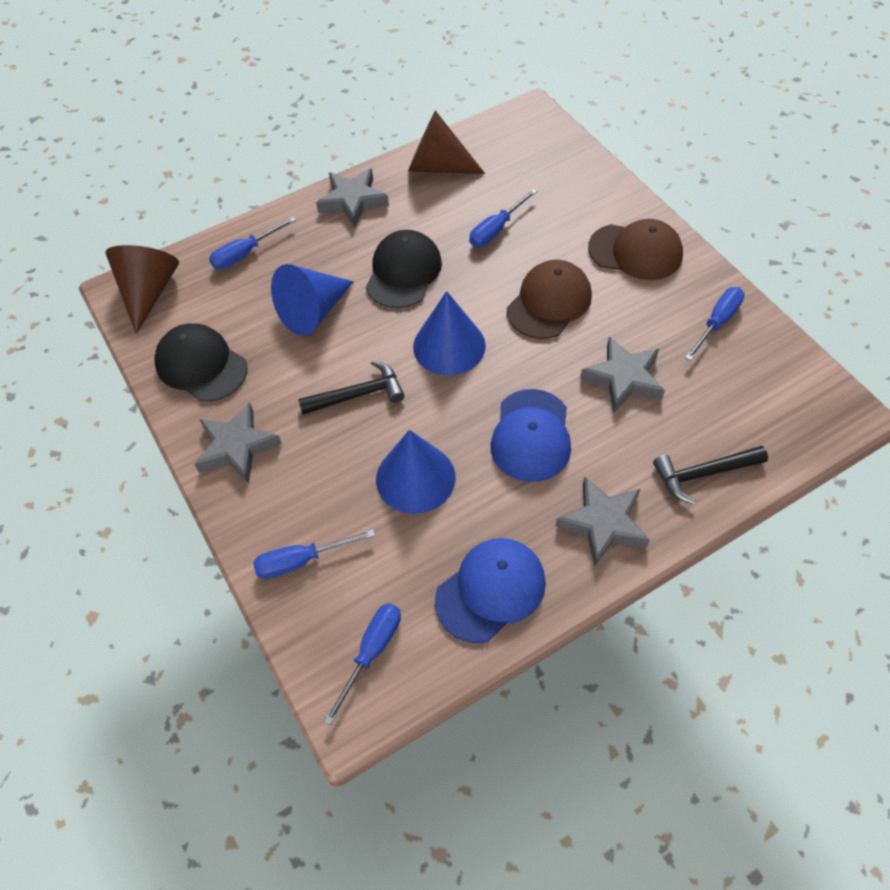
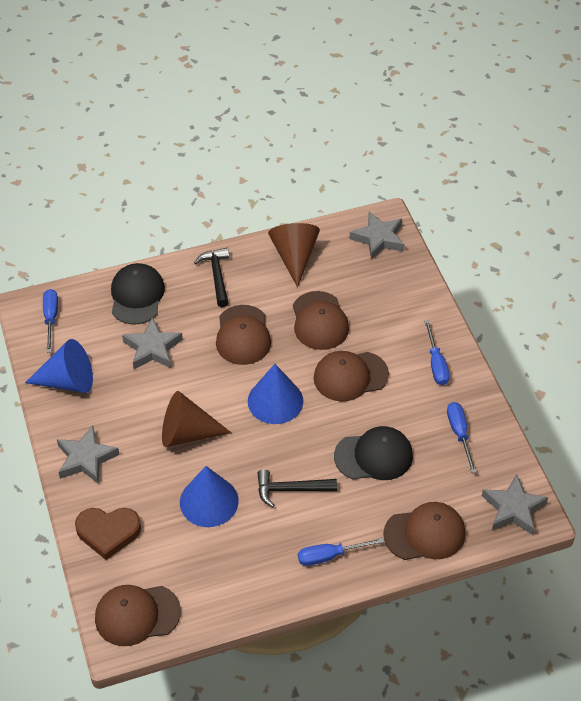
blue cap: [435,538,546,643] [490,389,571,482] = 2 -> none = 0
blue screwdriver: [209,217,296,269] [253,529,375,579] [324,603,401,725] [469,189,537,247] [685,287,745,361] = 5 -> [43,289,58,353] [298,538,384,566] [424,320,449,385] [447,402,476,473] = 4
brown cap: [507,260,592,339] [588,219,683,280] = 2 -> [95,585,181,646] [216,305,271,365] [293,291,349,350] [314,351,389,401] [383,502,466,560] = 5
brown heart: none = 0 -> [75,508,141,560] = 1

